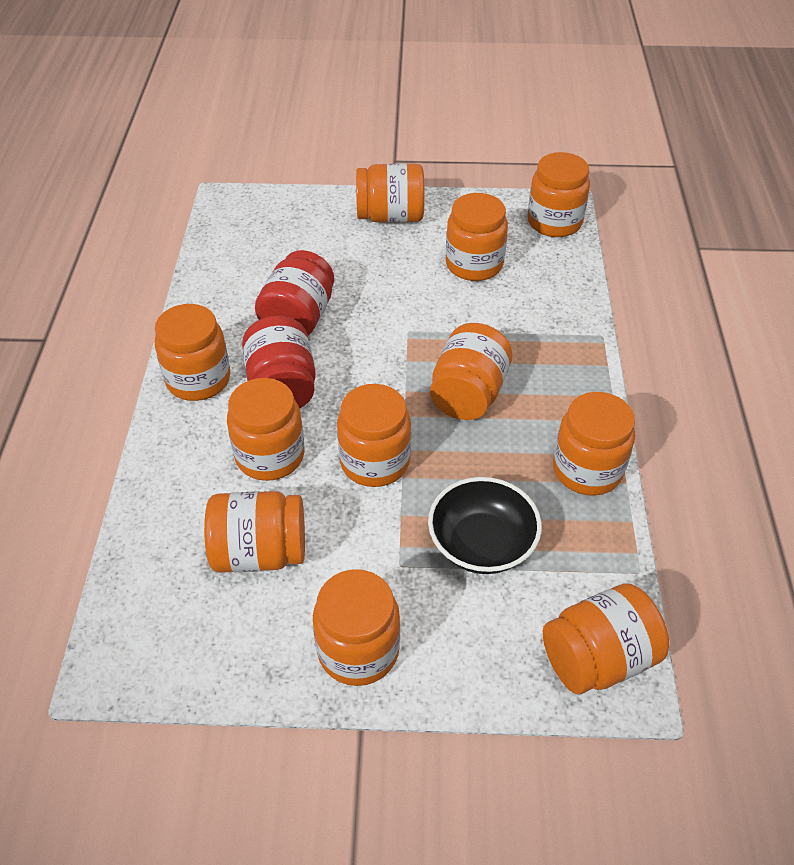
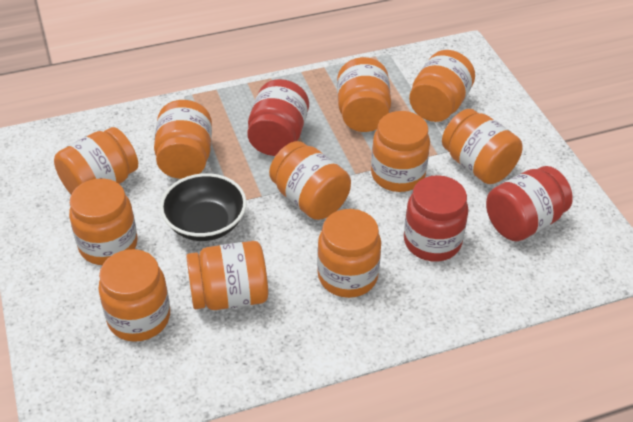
red jar: [242,316,316,409] [255,250,334,335] = 2 -> [247,79,309,156] [404,175,468,261] [486,166,573,241] = 3

